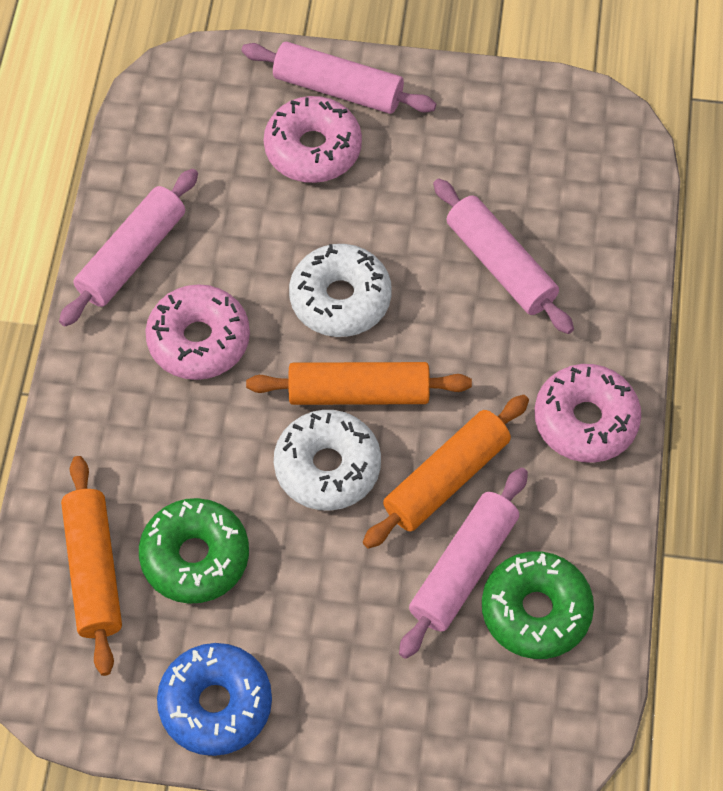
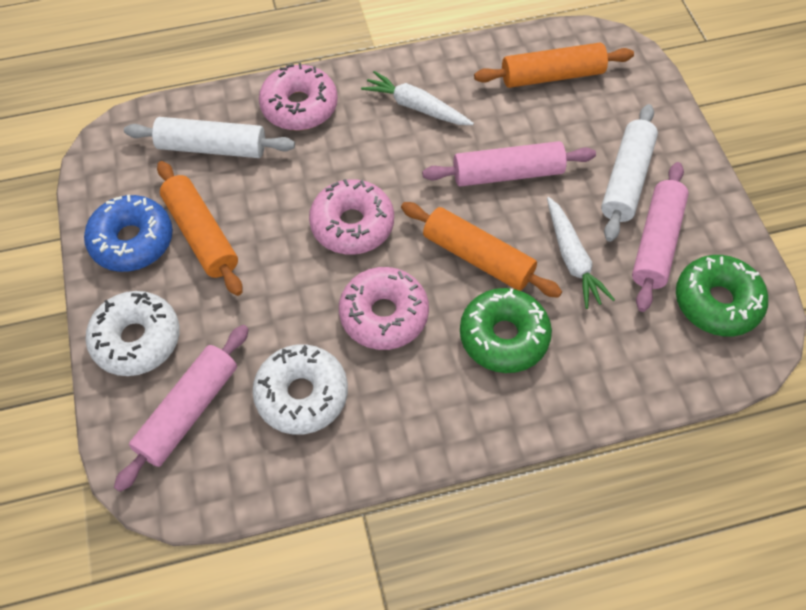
pink rolling pin: [59,169,198,326] [241,42,436,114] [399,468,528,659] [433,179,574,334] = 4 -> [114,325,249,492] [422,141,596,186] [632,162,689,312] = 3
white carrot: none = 0 -> [361,71,474,125] [547,197,615,309] = 2
white rolling pin: none = 0 -> [124,117,295,158] [601,104,658,242] = 2

